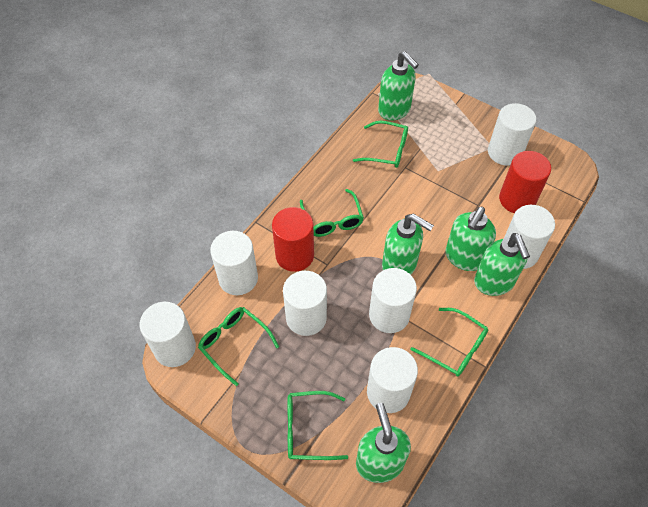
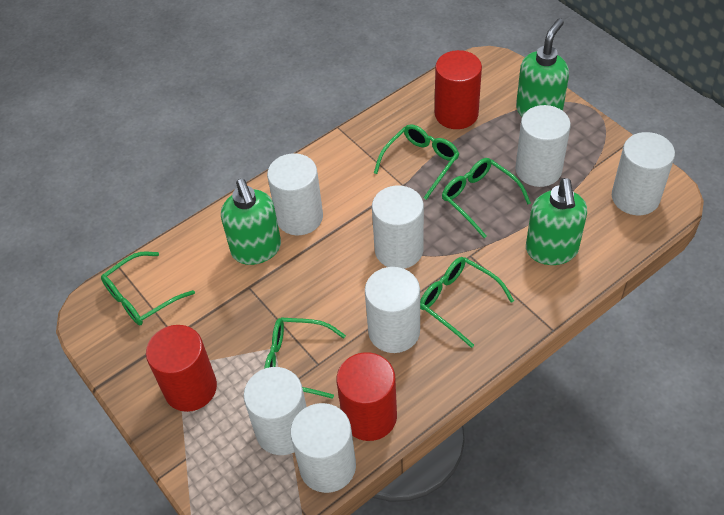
green soap dispenser: [356,403,411,483] [378,51,419,120] [382,214,434,275] [446,207,496,271] [474,233,530,296] = 5 -> [221,179,281,265] [516,18,569,117] [526,178,587,265] = 3
red cylinder: [272,207,314,272] [499,151,551,213] = 2 -> [146,325,217,412] [336,352,397,441] [435,50,482,129] = 3

